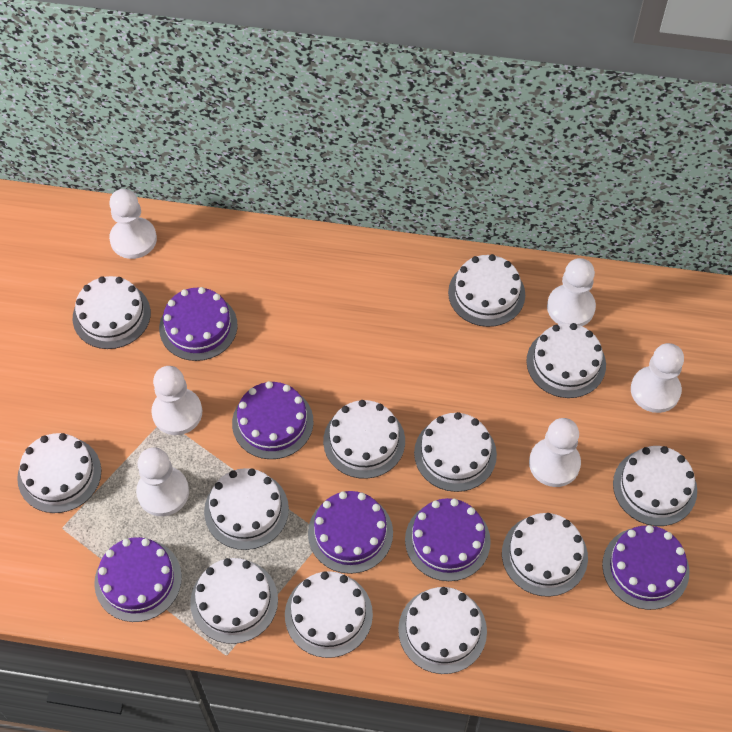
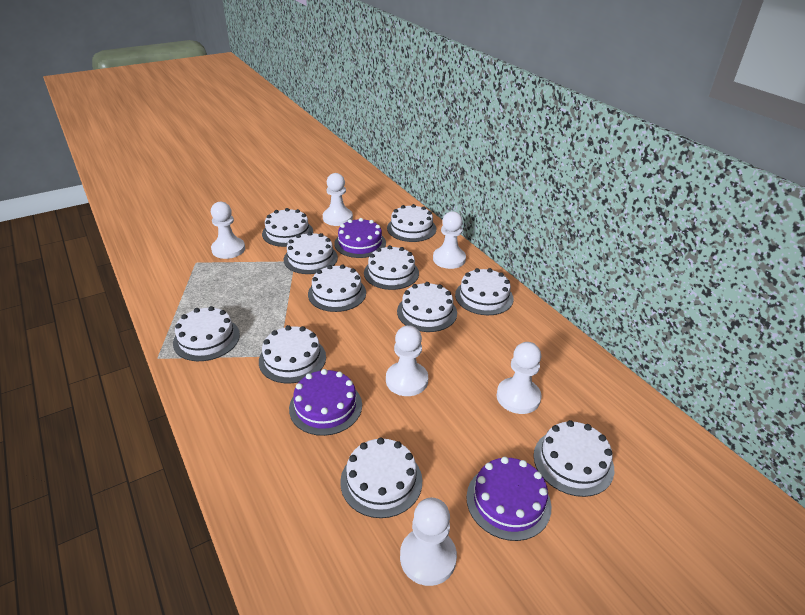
purple cake: [94,537,182,622] [159,287,238,361] [232,381,313,459] [308,491,393,574] [405,498,491,581] [602,525,690,610] = 6 -> [289,369,362,436] [334,218,386,258] [466,457,551,541] = 3
white cake: [17,433,101,513] [73,276,151,349] [190,558,278,644] [204,468,289,550] [285,571,373,658] [323,400,405,479] [398,587,487,674] [414,412,497,492] [448,254,525,327] [502,513,588,597] [526,323,606,398] [613,446,697,526] = 12 -> [173,306,240,361] [259,325,326,384] [262,208,313,247] [284,232,338,274] [308,265,366,312] [340,437,422,518] [364,245,419,290] [387,204,436,242] [397,282,457,332] [455,268,513,315] [534,420,614,497] = 11

